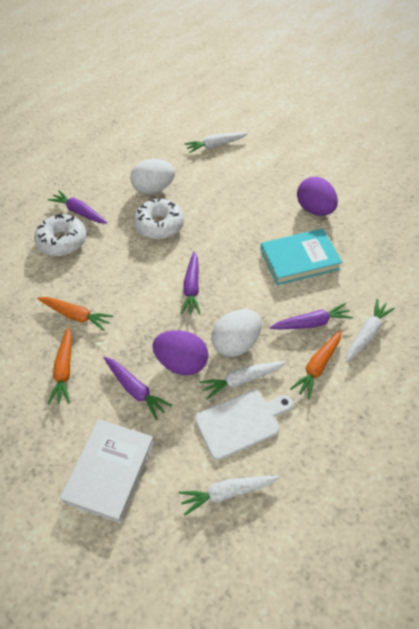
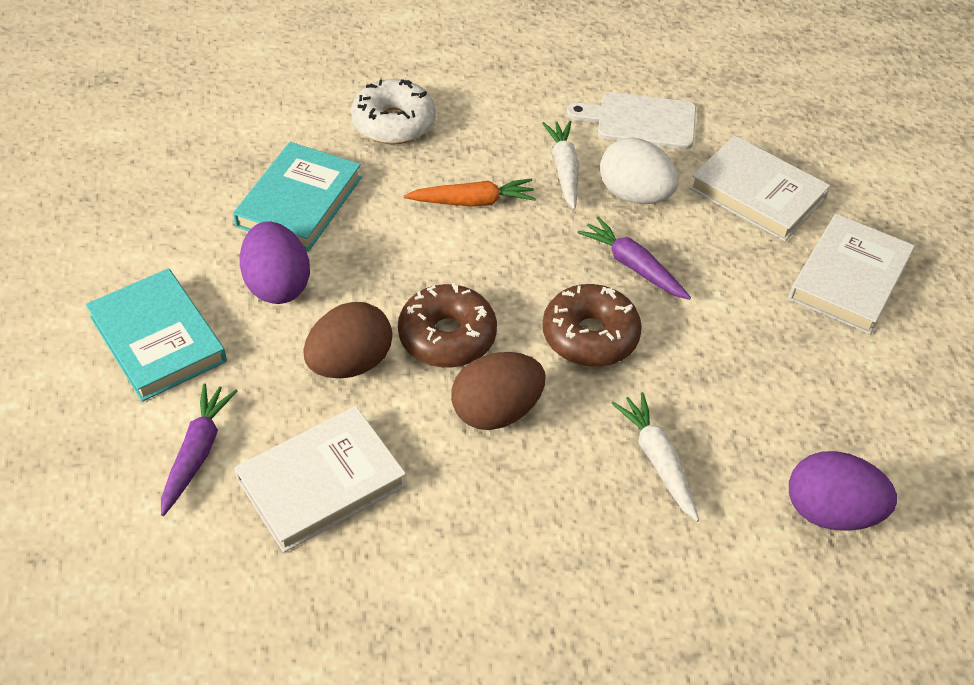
brown donut: none = 0 -> [398,283,497,368] [543,284,642,367] = 2
brown egg: none = 0 -> [304,302,392,378] [451,352,546,430] = 2
orange carrot: [37,297,113,331] [48,327,72,405] [290,330,341,400] = 3 -> [404,178,536,207] = 1
purple carrot: [48,190,108,224] [104,357,172,420] [181,251,201,315] [270,303,353,329] = 4 -> [161,383,237,516] [577,217,691,300] = 2
turquoise book: [260,228,342,285] = 1 -> [86,268,227,402] [233,142,362,251] = 2
white book: [60,419,154,523] = 1 -> [234,406,407,553] [689,136,830,241] [789,214,915,334] = 3
white carrot: [179,476,280,515] [185,132,248,153] [199,361,286,400] [346,299,395,362] = 4 -> [542,121,579,210] [611,392,699,522] = 2
white donut: [34,214,87,256] [134,198,184,240] = 2 -> [351,79,436,144] = 1
white egg: [130,159,175,194] [211,309,262,357] = 2 -> [600,137,678,204] = 1

